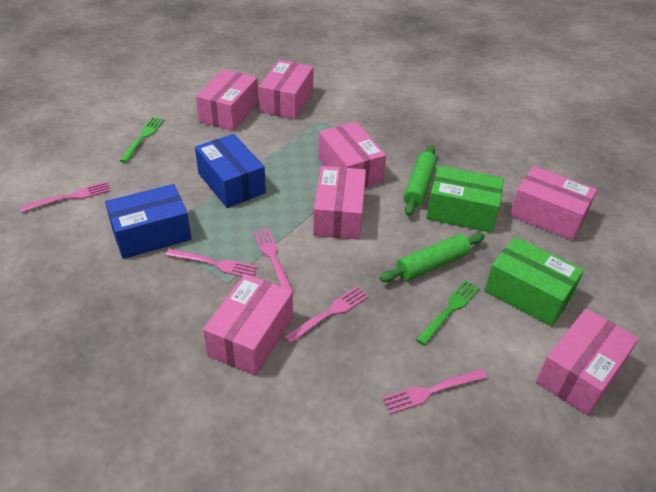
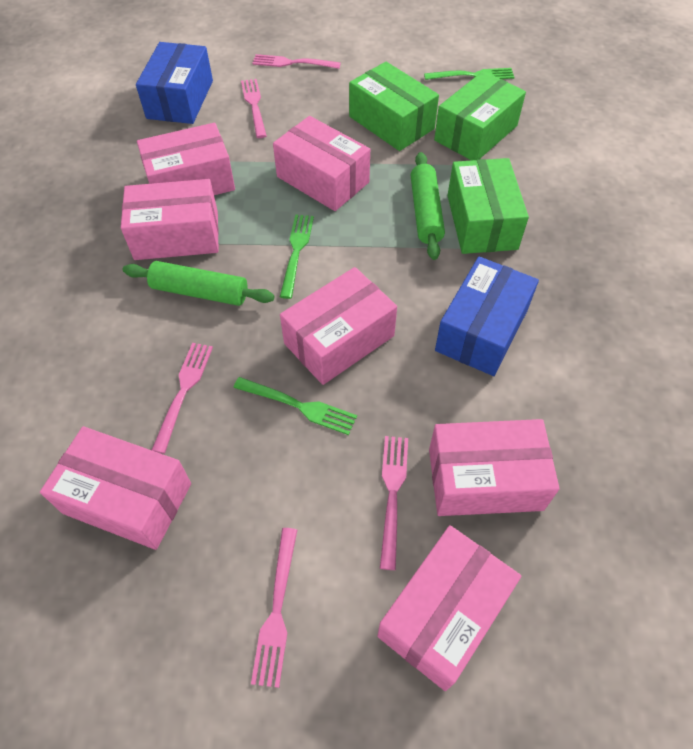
green box: [426,165,504,233] [484,237,584,327] = 2 -> [349,62,439,151] [434,71,526,161] [447,158,529,254] = 3
green fork: [119,117,164,163] [416,280,480,345] = 2 -> [233,377,357,435] [280,214,314,299] [424,68,515,80] = 3

